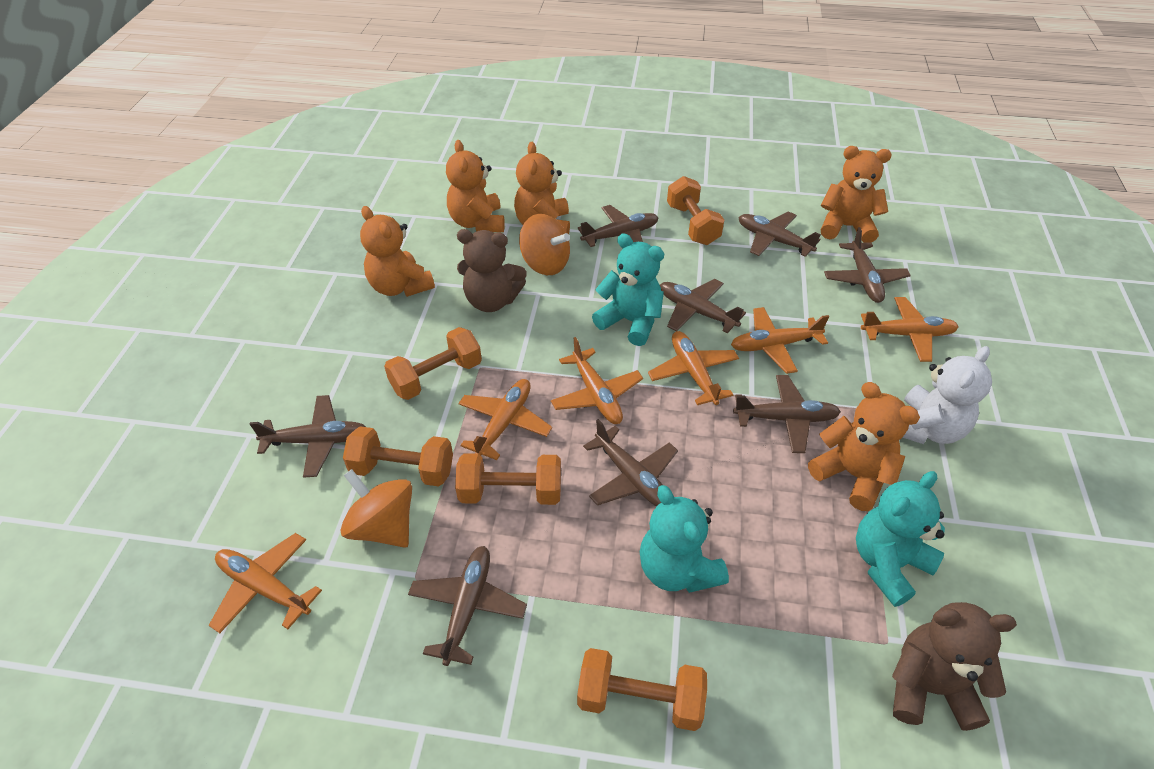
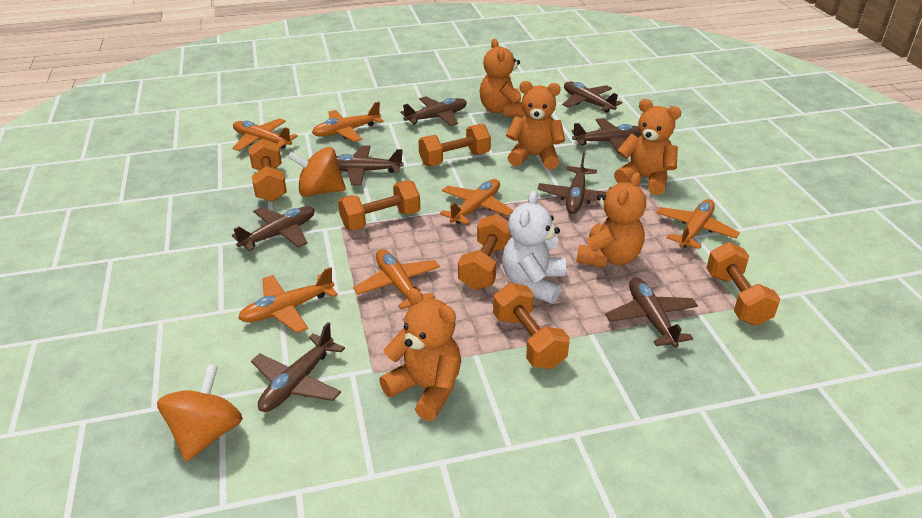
brown teddy bear: [457,229,527,312] [892,602,1017,731] = 2 -> none = 0
orange dumbbell: [343,426,453,486] [384,327,482,400] [455,453,561,505] [577,648,707,731] [667,176,724,245] = 5 -> [249,139,287,202] [338,180,420,230] [418,124,491,166] [458,214,512,290] [493,283,570,369] [706,242,780,326] = 6
turquoise teddy bear: [592,234,664,346] [640,485,729,593] [856,471,945,607] = 3 -> none = 0

